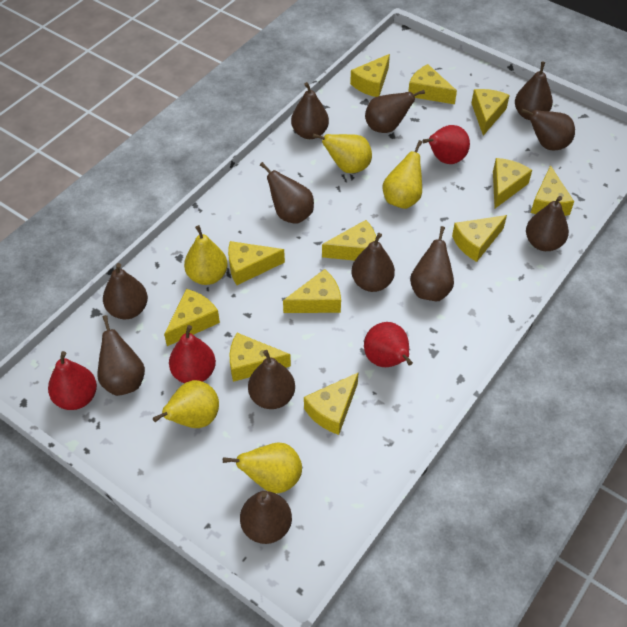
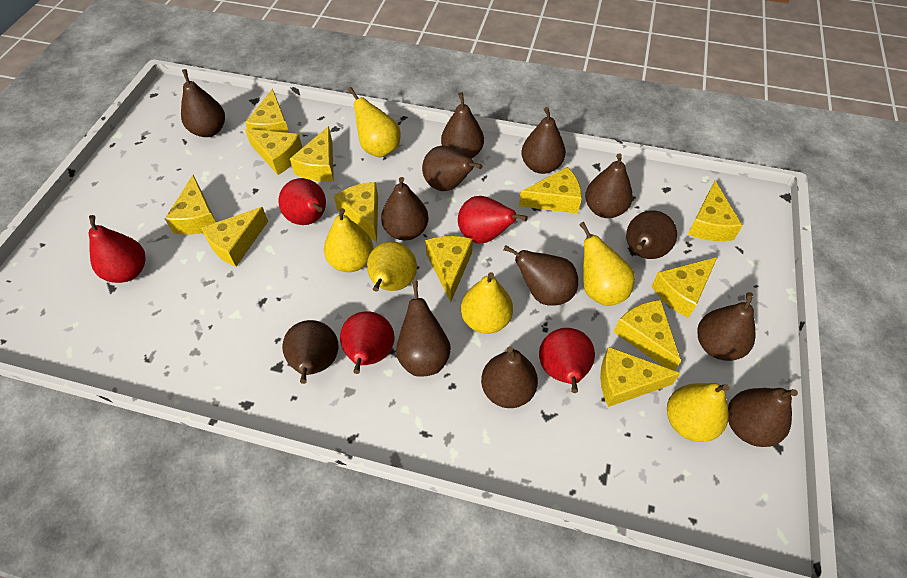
brown pear: [98,315,145,396] [103,263,148,319] [240,491,292,544] [248,350,295,409] [260,162,314,224] [291,82,329,139] [351,233,395,292] [365,90,425,133] [410,226,454,301] [515,62,553,120] [521,108,575,150] [526,196,569,251] = 12 -> [181,69,225,137] [282,320,339,384] [381,177,429,240] [396,281,451,376] [422,146,483,191] [441,93,484,159] [481,346,538,408] [503,245,578,306] [521,107,566,174] [585,153,633,218] [626,210,677,259] [697,292,756,361] [728,388,798,447] = 13
red pear: [48,351,97,410] [169,325,216,383] [364,322,413,367] [423,125,470,164] = 4 -> [89,215,146,283] [278,178,326,225] [340,311,395,374] [458,196,528,244] [539,328,595,393] = 5
yellow pear: [153,380,219,428] [184,225,227,285] [223,443,302,494] [312,134,372,173] [383,140,422,209] = 5 -> [324,208,373,272] [348,87,400,158] [367,241,417,292] [461,272,513,334] [579,222,635,306] [667,383,730,442] = 6

